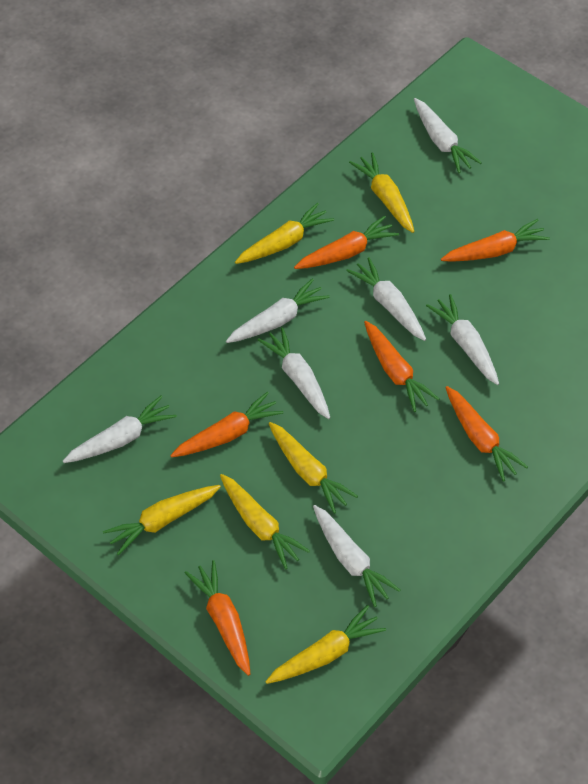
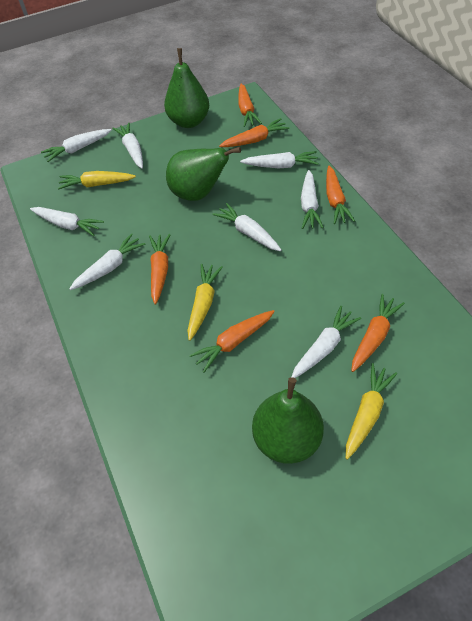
green pear: none = 0 -> [164,48,209,128] [166,147,241,201] [252,377,324,464] = 3
white carrot: [63,396,177,463] [226,278,329,343] [258,327,330,419] [313,505,400,607] [346,257,426,341] [414,98,482,173] [426,294,499,385] = 7 -> [30,207,104,236] [41,129,112,162] [69,233,145,290] [112,123,143,169] [213,203,282,251] [240,151,318,168] [292,306,361,378] [301,170,324,229] = 8
yellow carrot: [103,485,221,555] [220,474,310,569] [235,203,334,264] [265,605,386,684] [268,422,358,514] [349,152,415,233] = 6 -> [58,171,136,190] [187,264,223,341] [346,363,397,460] = 3

